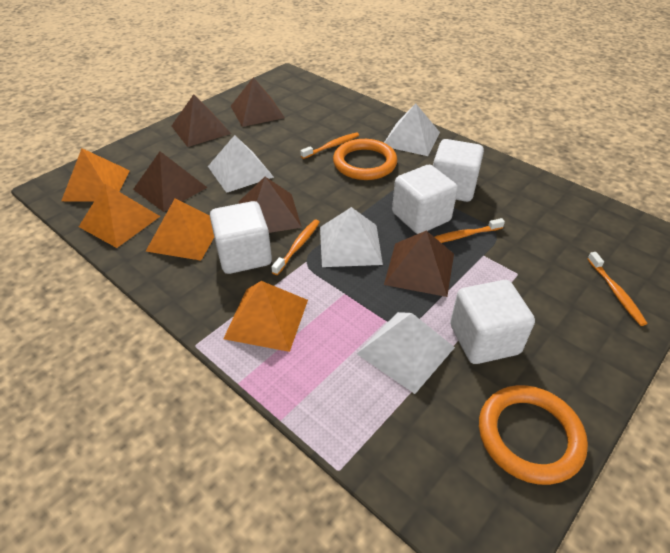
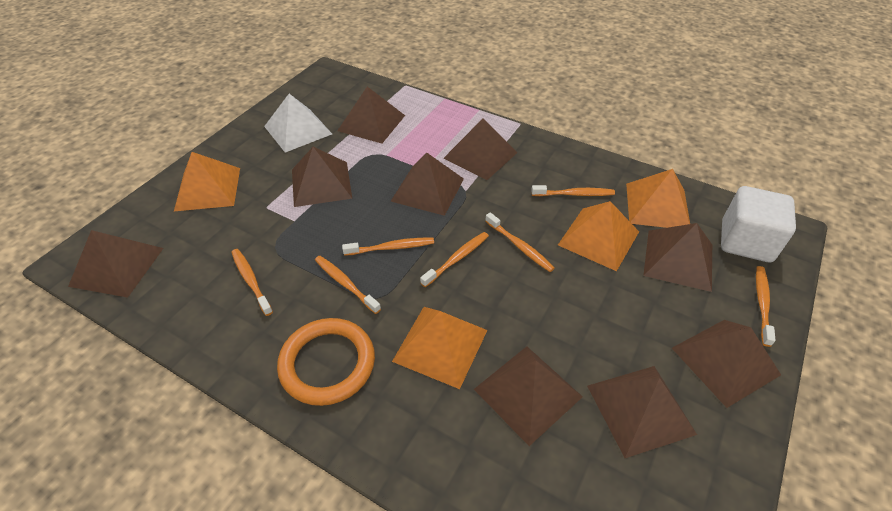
brown pyramid: [133,151,207,212] [172,94,231,147] [231,77,285,127] [239,177,302,233] [384,231,454,297] = 5 -> [68,230,164,298] [292,147,352,207] [337,87,405,144] [391,153,464,216] [444,119,518,180] [474,346,583,446] [587,366,697,458] [643,223,712,292] [672,320,781,408] = 9
orange ring: [333,139,397,180] [479,385,588,485] = 2 -> [277,318,375,406] = 1
orange toothbrush: [271,220,320,275] [300,133,359,159] [435,218,505,243] [587,252,647,326] = 4 -> [231,249,273,316] [315,256,381,314] [342,237,434,256] [420,232,489,287] [485,212,555,272] [531,185,615,196] [756,266,776,347] = 7
white cube: [210,201,272,274] [392,165,458,234] [433,139,484,202] [450,280,535,364] = 4 -> [721,186,796,262] = 1
white pyramid: [208,135,274,193] [320,207,383,267] [356,312,455,394] [384,103,440,156] = 4 -> [264,94,332,153] = 1

